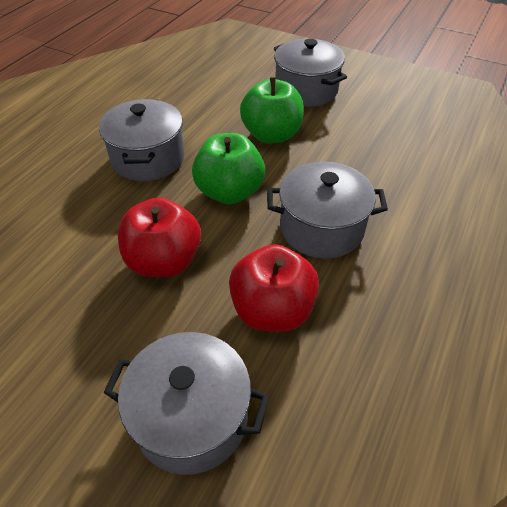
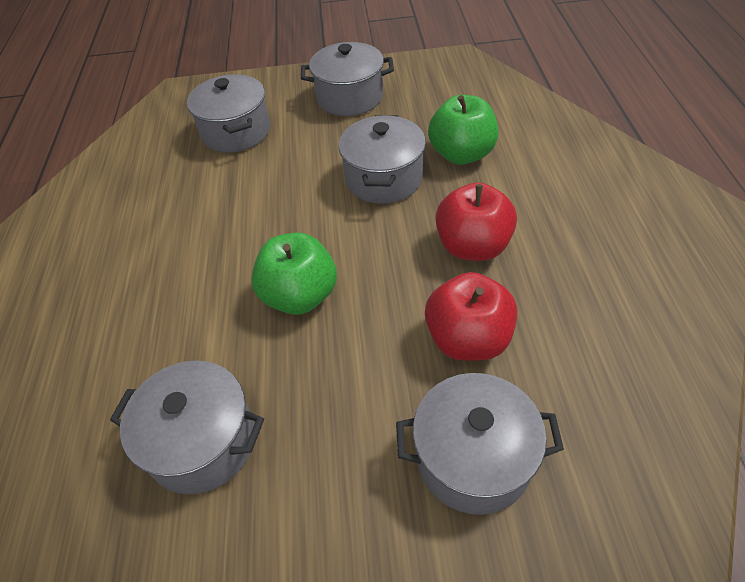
grey pot: [99,99,185,181] [103,332,269,475] [267,162,388,259] [274,39,347,107] = 4 -> [110,360,264,494] [187,74,270,153] [301,42,394,116] [338,115,426,204] [396,373,564,515] = 5

